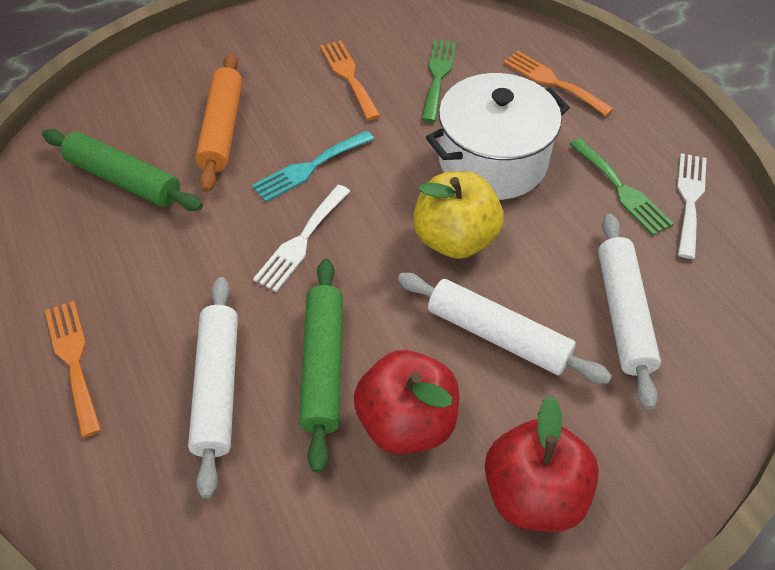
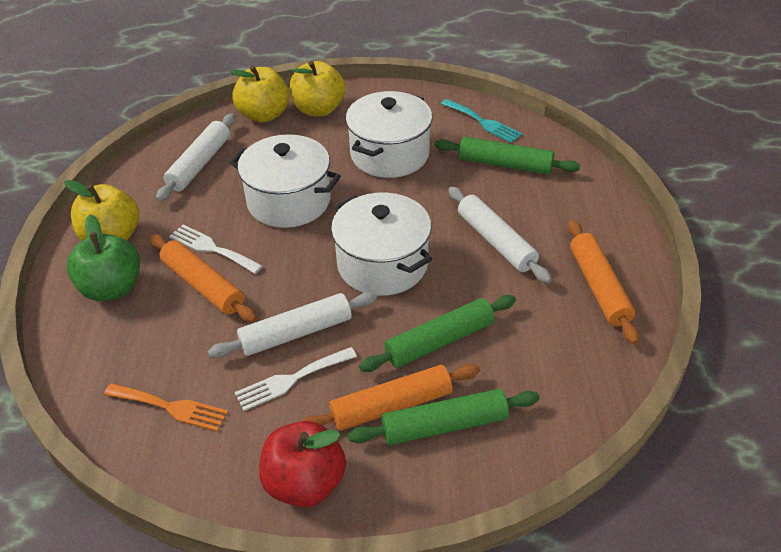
green apple: none = 0 -> [67,214,140,301] = 1
green fork: [421,40,457,122] [570,138,674,236] = 2 -> none = 0
green rolling pin: [42,129,203,211] [299,259,343,473] = 2 -> [348,389,540,445] [359,295,516,372] [435,137,580,175] = 3
orange fork: [45,301,101,438] [320,40,380,120] [503,51,614,116] = 3 -> [104,383,228,432] = 1
orange rolling pin: [195,53,242,192] = 1 -> [150,235,257,323] [302,364,480,431] [568,220,639,345] = 3
red apple: [354,350,459,454] [485,396,599,532] = 2 -> [259,421,346,508] = 1
white pot: [426,73,570,200] = 1 -> [230,134,341,228] [331,193,432,296] [346,91,433,178] = 3
yellow apple: [413,171,504,259] = 1 -> [64,180,139,241] [229,65,289,123] [290,61,345,117] = 3

